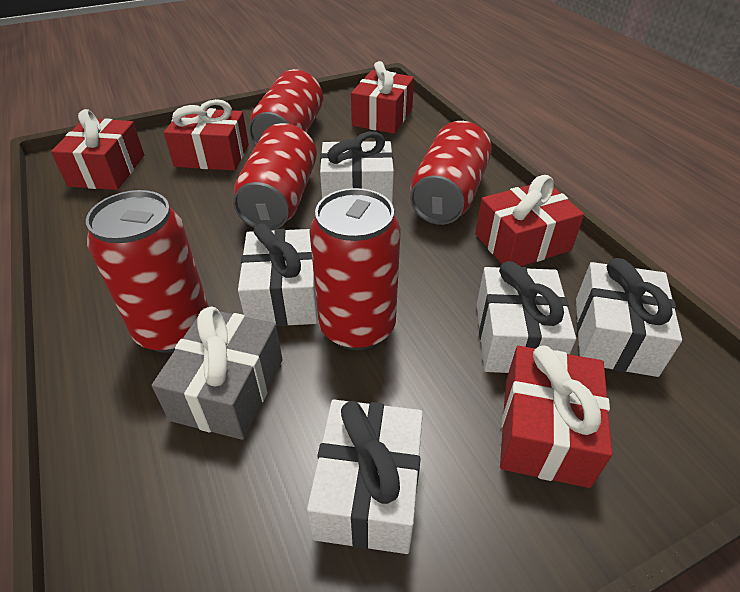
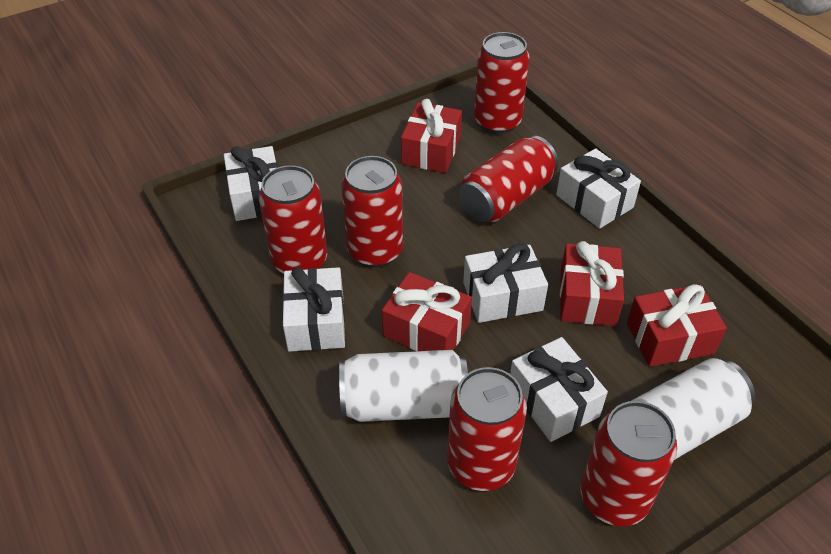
grey gift: [152,306,282,440] = 1 -> none = 0
red can: [86,190,209,353] [233,123,317,230] [249,69,323,146] [309,188,401,350] [410,121,492,225] = 5 -> [259,165,327,274] [341,156,403,268] [447,367,527,491] [459,136,558,222] [474,32,530,134] [581,401,677,526] = 6
red gift: [51,109,144,190] [164,99,249,171] [351,61,414,134] [475,175,584,266] [500,345,612,488] = 5 -> [382,272,472,351] [401,99,462,173] [560,241,624,326] [627,284,727,367] = 4
white can: none = 0 -> [339,350,468,422] [632,358,755,460] = 2

